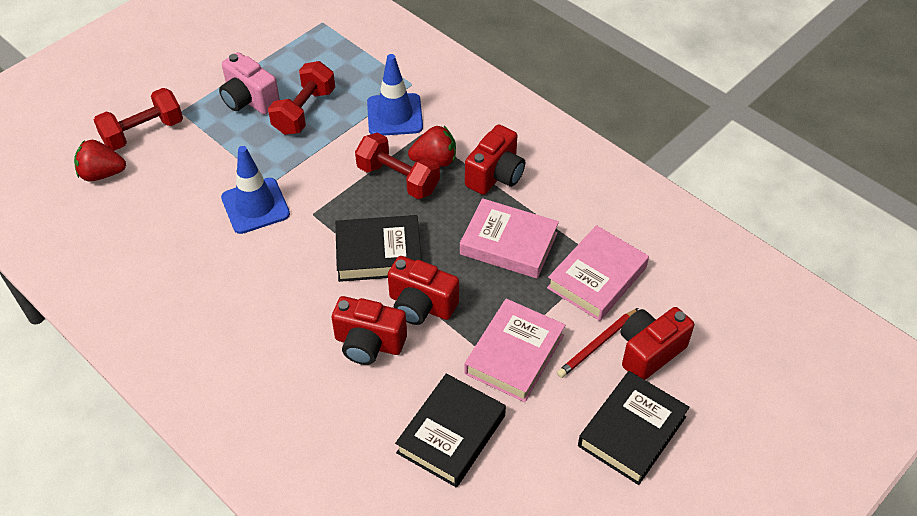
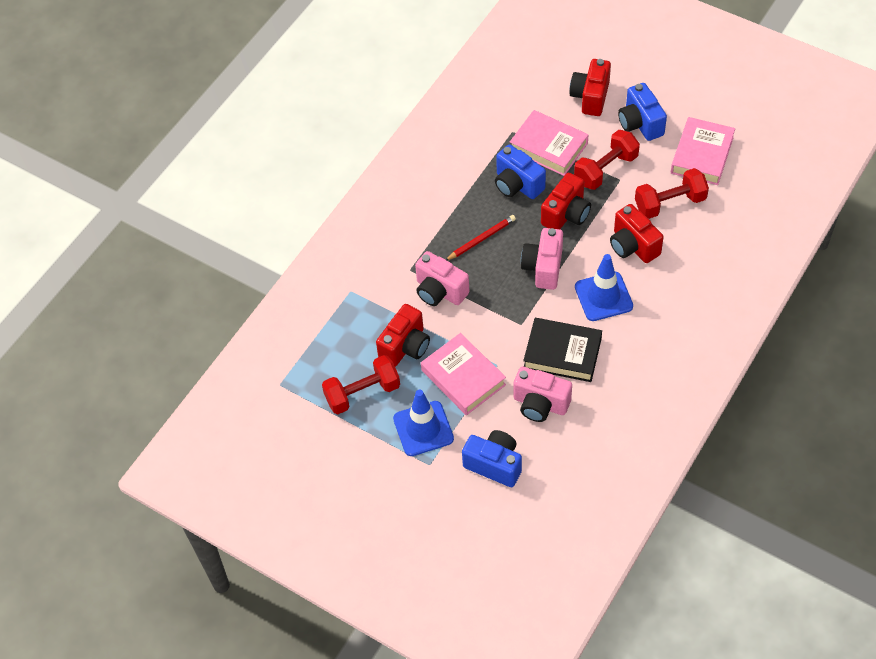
black book: [335,215,422,282] [395,373,506,488] [578,371,690,485] = 3 -> [523,318,602,382] = 1
blue camera: none = 0 -> [462,430,522,487] [495,144,546,199] [618,83,667,141] = 3
pink camera: [219,52,280,114] = 1 -> [415,251,469,306] [514,367,572,422] [521,228,563,290] = 3
red strawberry: [74,140,126,181] [408,126,456,167] = 2 -> none = 0

